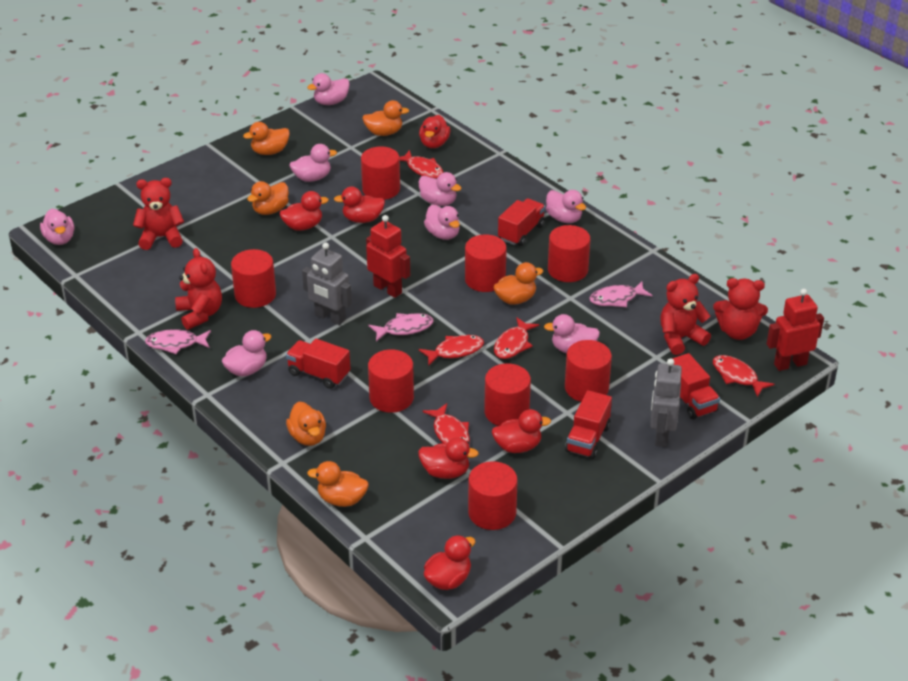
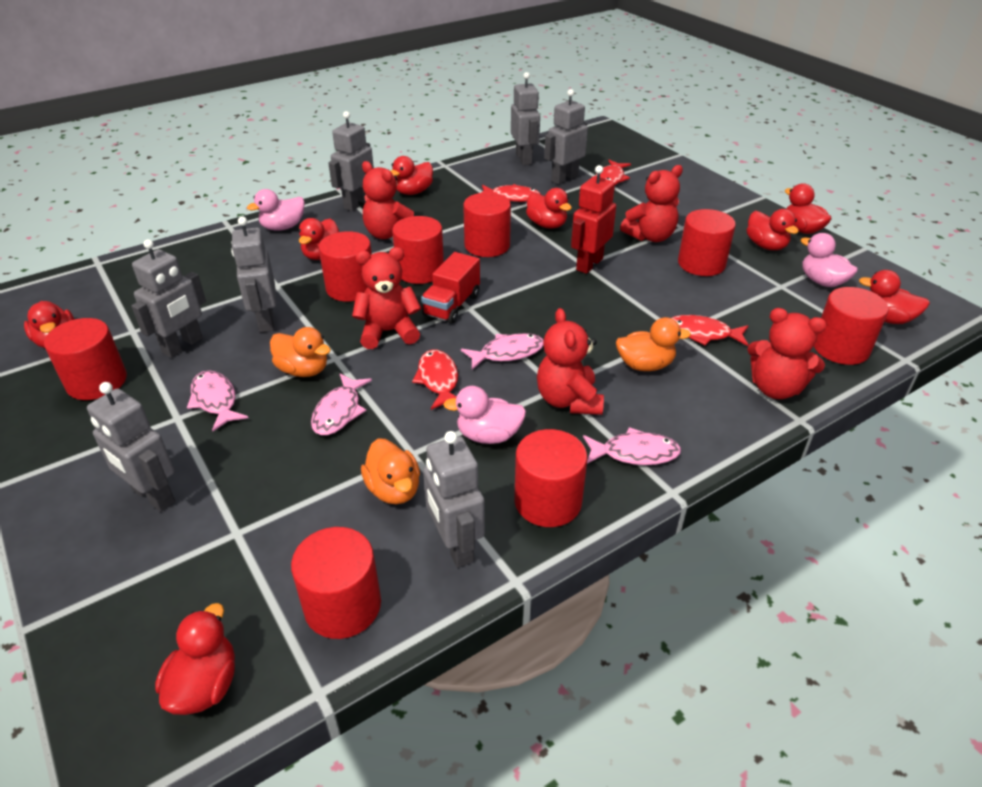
grey robot: [302,242,352,325] [650,358,682,447] = 2 -> [87,382,175,512] [131,239,206,358] [231,216,276,333] [328,111,374,211] [423,431,485,568] [511,72,540,165] [544,89,588,185] = 7
orange duck: [243,122,290,155] [247,181,289,215] [286,402,326,446] [307,461,369,507] [362,100,410,136] [493,262,544,305] = 6 -> [270,327,331,377] [361,438,420,504] [616,317,691,371] = 3
pink duck: [40,209,74,245] [222,330,271,377] [289,144,337,182] [307,73,350,105] [418,172,462,206] [424,205,460,240] [544,314,600,353] [546,190,586,223] = 8 -> [247,189,305,231] [443,386,526,444] [800,233,858,287] = 3
pink fish: [145,329,211,354] [369,313,433,341] [590,281,653,308] = 3 -> [187,370,248,432] [311,374,372,435] [461,333,544,370] [583,427,681,465] = 4
red duck: [280,191,329,230] [334,186,385,223] [418,437,479,479] [419,115,450,148] [424,535,476,590] [492,409,551,453] = 6 -> [24,301,75,348] [155,603,235,715] [298,218,339,260] [390,156,433,195] [526,188,572,229] [747,209,799,250] [785,184,831,234] [859,270,930,324] = 8
red fish: [399,150,443,178] [419,335,484,365] [423,403,470,444] [494,317,539,359] [713,355,775,397] = 5 -> [412,350,458,410] [481,184,541,202] [595,160,631,185] [672,315,748,346] = 4
red robot: [366,215,410,298] [767,289,824,371] = 2 -> [571,165,616,274] = 1
red teddy bear: [133,178,184,250] [175,248,222,330] [660,274,711,355] [713,278,768,340] = 4 -> [352,247,421,349] [362,161,414,239] [537,308,604,415] [620,165,683,242] [747,308,827,399] = 5
red truck: [286,339,350,389] [498,198,545,246] [565,390,612,459] [672,353,720,419] = 4 -> [421,252,480,324] = 1

